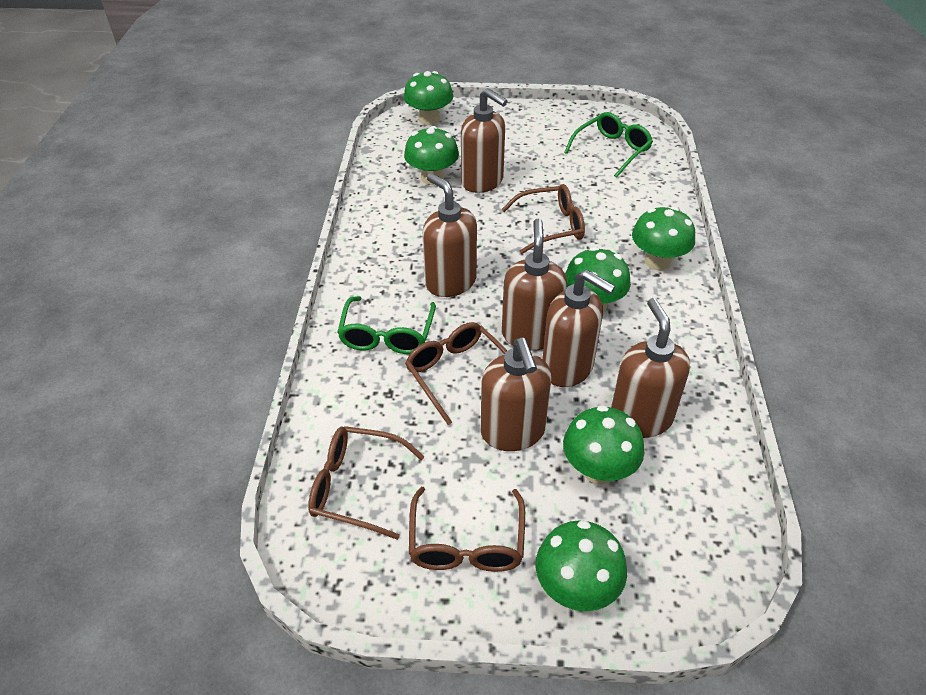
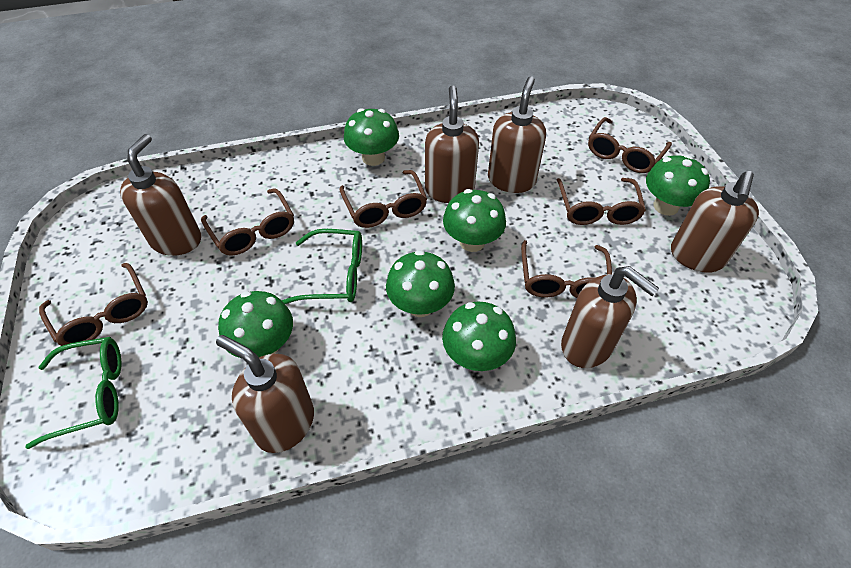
brown glasses: [308,426,425,540] [405,322,507,425] [409,487,525,572] [501,184,585,254] = 4 -> [39,263,148,346] [201,188,294,256] [339,170,427,228] [521,240,612,298] [557,178,646,225] [588,117,672,173] = 6

